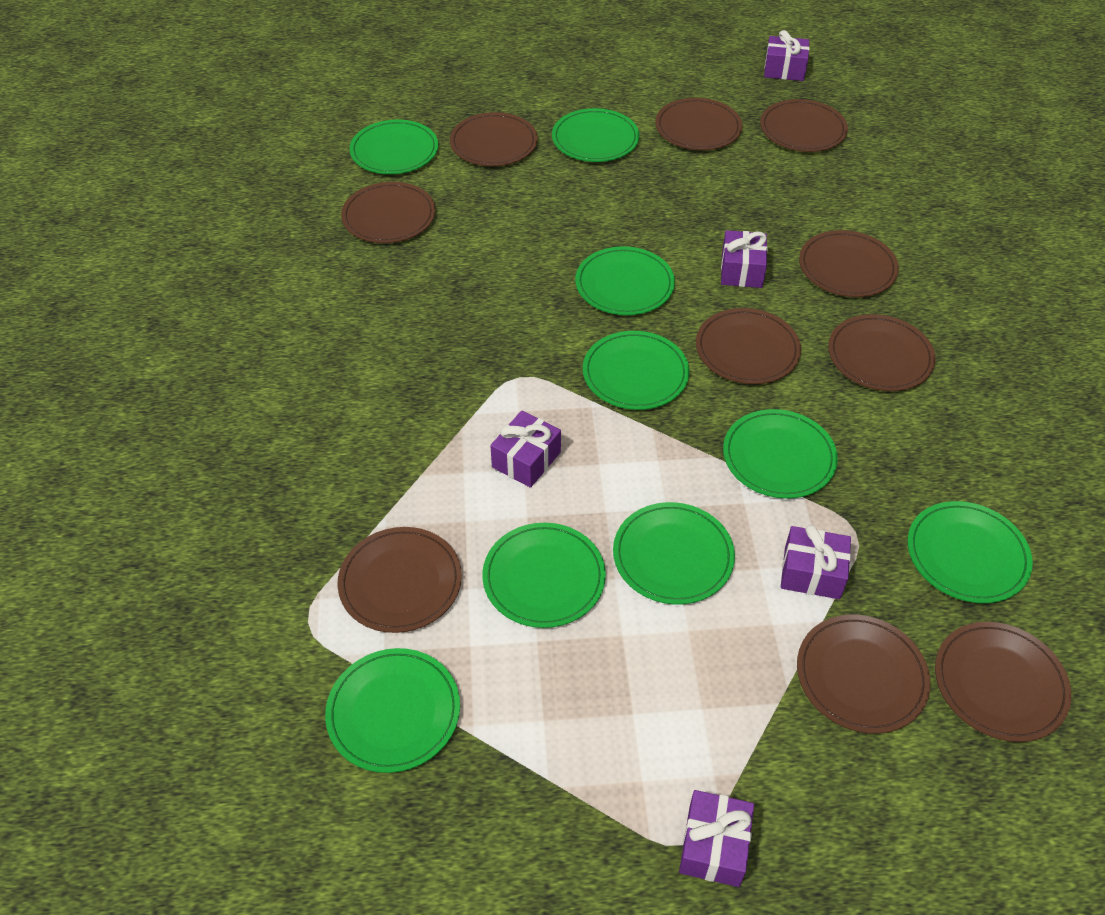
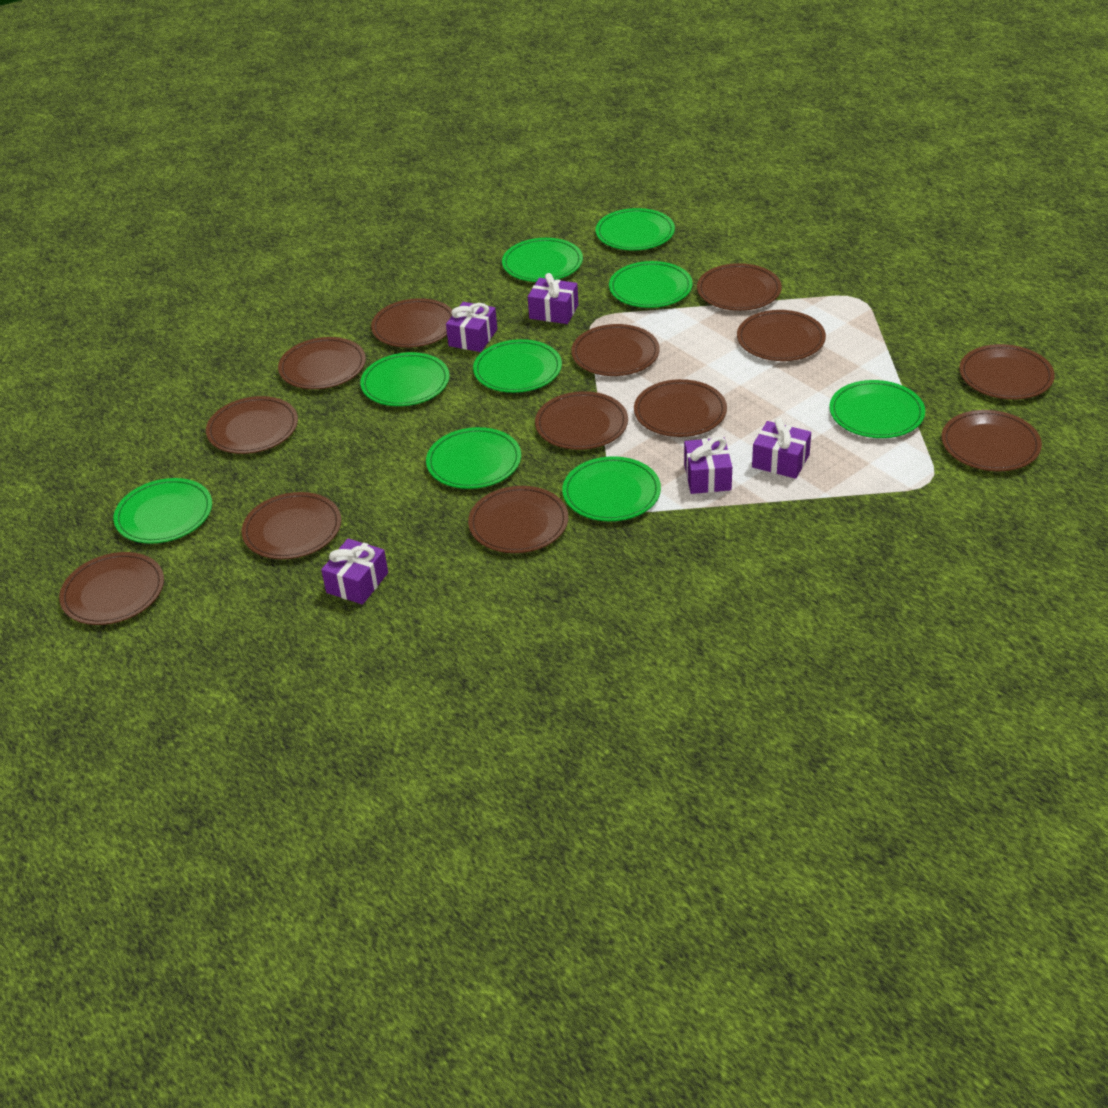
brown plate: [338,527,462,633] [341,182,435,243] [450,112,538,166] [655,98,742,150] [696,308,801,384] [760,99,848,152] [797,614,931,734] [799,230,899,297] [828,314,936,391] [935,622,1072,742] = 10 -> [59,552,164,625] [206,396,298,454] [242,492,341,559] [278,337,366,389] [371,298,452,348] [468,486,568,553] [535,391,628,450] [571,324,660,376] [634,379,727,437] [697,263,782,311] [737,310,826,361] [942,410,1042,471] [959,344,1055,400] = 13

